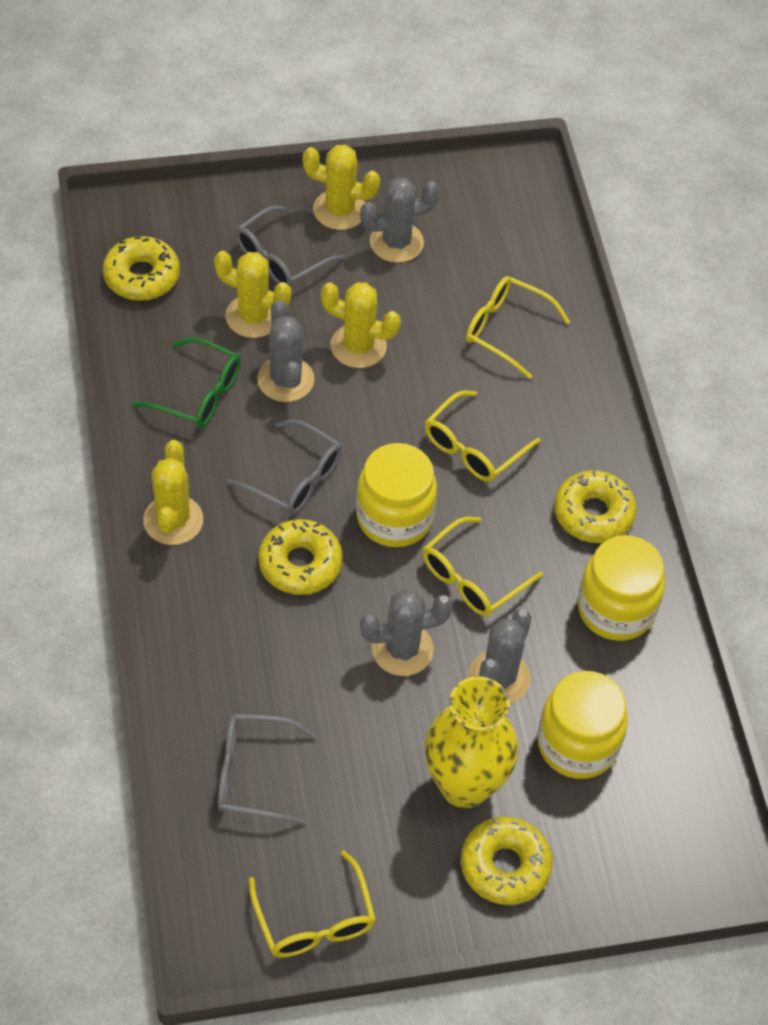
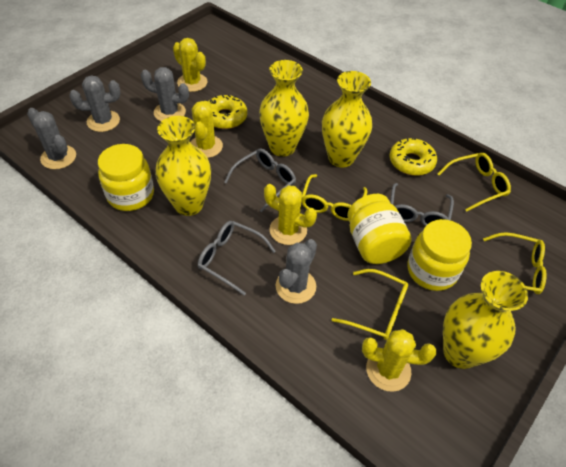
green glasses: [132,337,241,428] = 1 -> none = 0
yellow donut: [103,236,180,301] [258,519,343,595] [461,816,553,905] [554,470,636,543] = 4 -> [208,95,247,129] [390,138,437,176] = 2
yellow vase: [425,676,519,808] = 1 -> [155,116,211,216] [259,60,309,157] [322,71,372,168] [443,271,528,369] = 4

